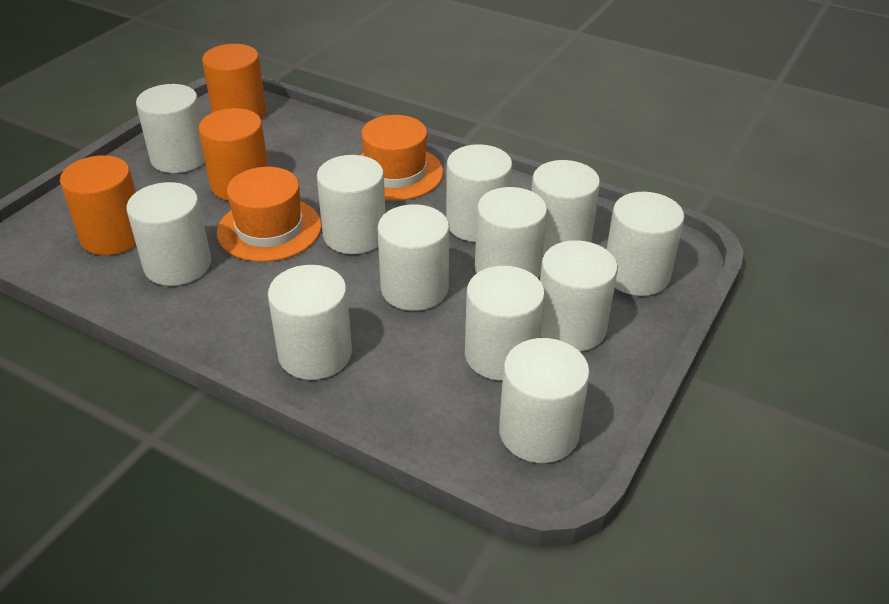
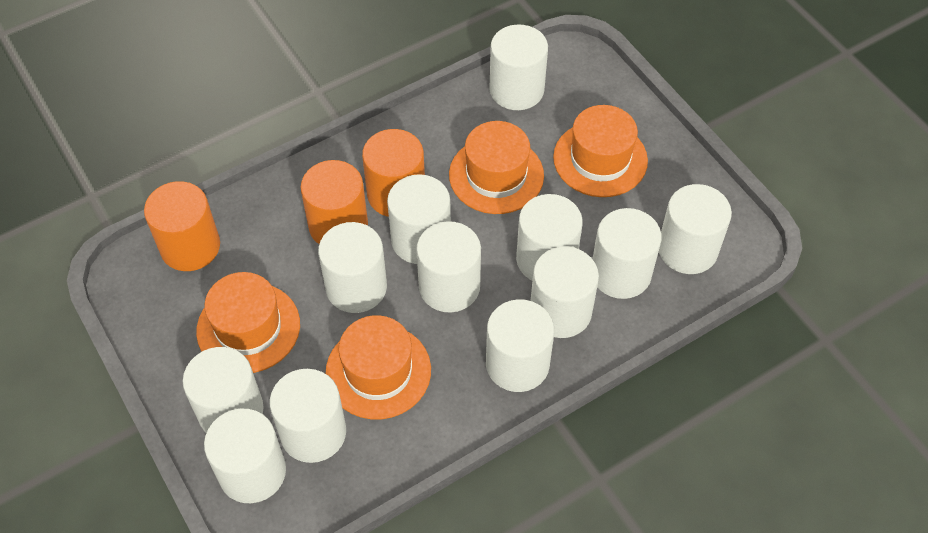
orange hat: [217,167,322,262] [361,115,444,201] = 2 -> [196,272,300,373] [326,315,431,419] [449,121,544,214] [553,105,648,197] = 4

